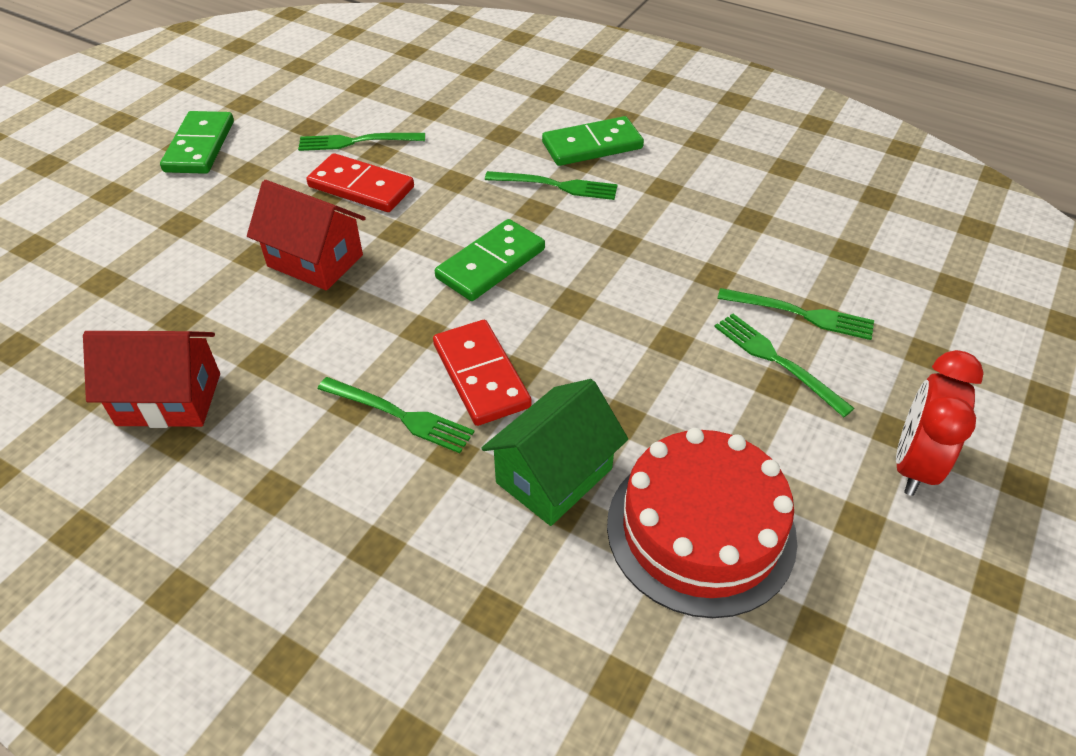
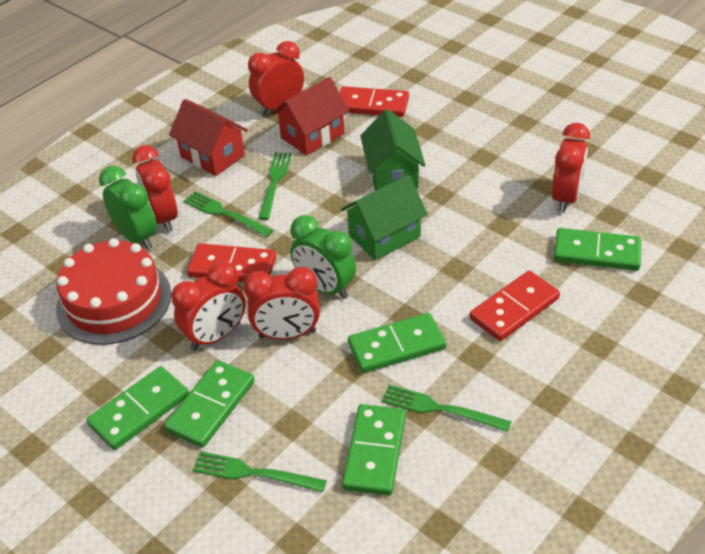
green clock: none = 0 -> [99,166,157,250] [290,215,356,299] = 2
green domino: [160,111,234,174] [435,219,545,301] [542,116,644,166] = 3 -> [86,366,189,450] [164,360,255,448] [342,404,406,496] [348,313,446,373] [554,228,641,271] = 5
green fork: [298,133,425,151] [318,377,474,453] [485,171,618,200] [714,314,855,417] [717,288,874,340] = 5 -> [183,191,273,237] [192,451,327,493] [258,152,292,220] [382,385,512,432] = 4
green house: [481,379,628,526] = 1 -> [341,175,428,260] [360,109,426,191] = 2
red clock: [896,350,984,496] = 1 -> [132,145,178,232] [171,261,246,350] [243,267,320,340] [248,41,304,115] [552,123,590,213] = 5
red domino: [306,153,414,212] [433,320,532,426] = 2 -> [187,243,276,282] [340,86,409,117] [469,271,560,341] = 3

